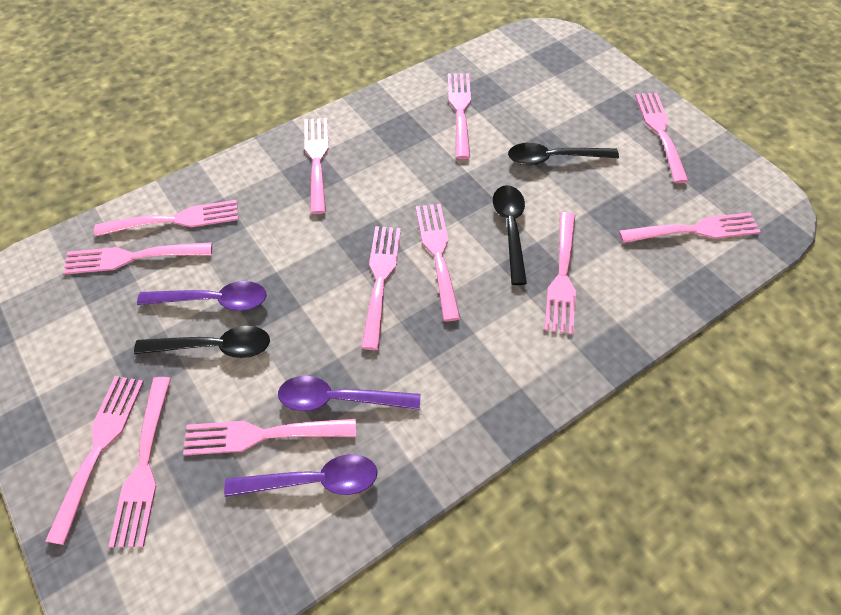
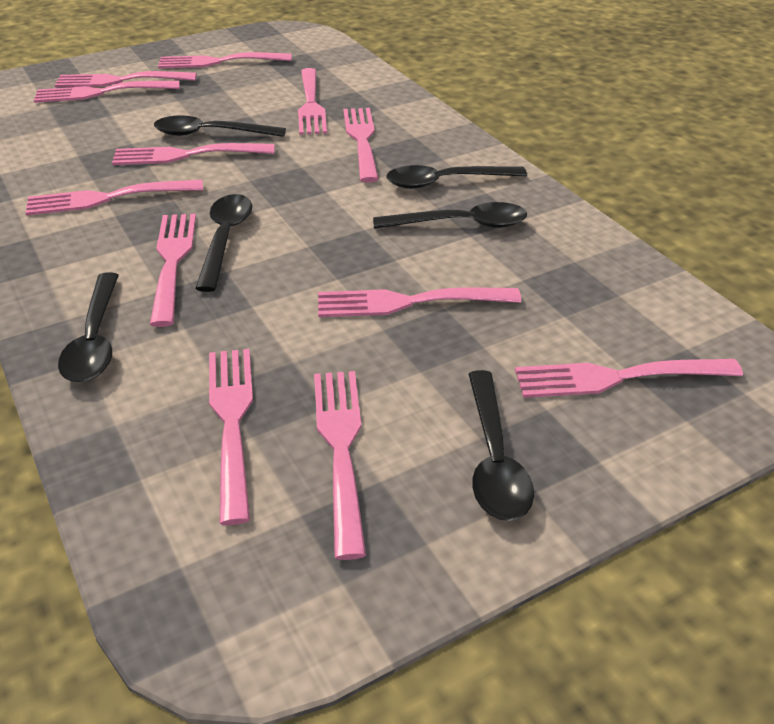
black spoon: [134,326,270,358] [493,185,527,285] [508,143,619,165] = 3 -> [58,272,119,382] [154,115,286,137] [195,194,252,292] [373,202,527,229] [387,165,527,189] [468,370,534,521] = 6
purple spoon: [137,281,267,311] [224,454,378,497] [278,376,420,411] = 3 -> none = 0

